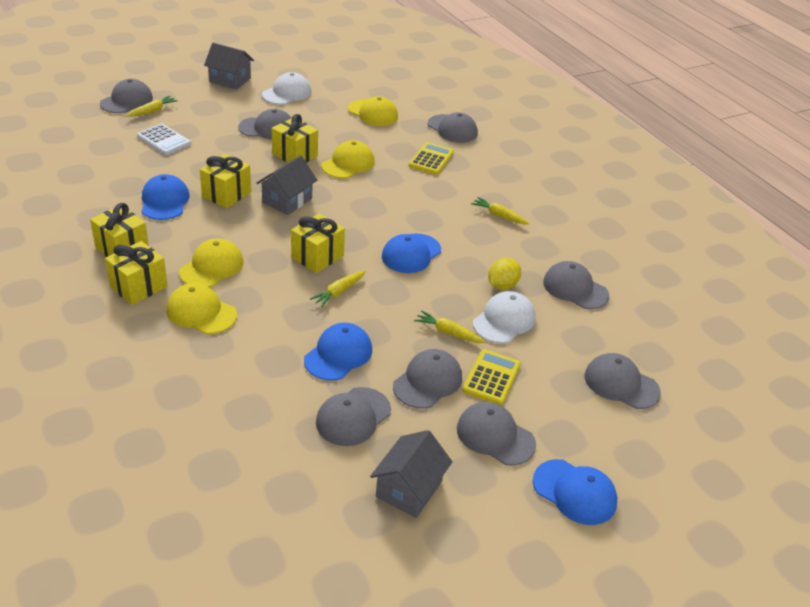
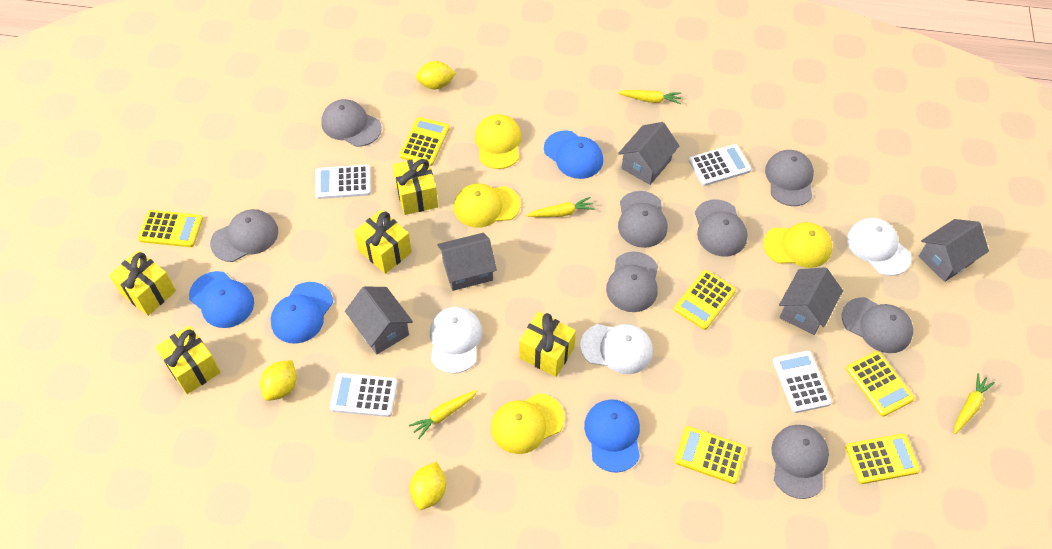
grey house: [204,43,254,90] [257,155,317,215] [370,430,452,518] = 3 -> [345,287,413,354] [437,233,497,291] [618,122,679,185] [779,267,843,335] [918,219,989,282] = 5
white calculator: [137,123,191,155] = 1 -> [315,165,371,199] [330,373,397,417] [689,144,751,186] [773,351,832,413] = 4
white cap: [262,72,311,105] [473,291,536,343] = 2 -> [430,307,482,374] [580,324,653,374] [847,218,911,276] = 3
yellow calculator: [409,142,454,175] [462,349,521,405] = 2 -> [138,210,203,247] [399,117,450,166] [674,270,736,330] [674,426,746,484] [845,433,920,484] [846,351,915,417] = 6
yellow lemon: [488,258,521,290] = 1 -> [260,360,297,401] [410,462,446,510] [416,61,456,89] = 3

